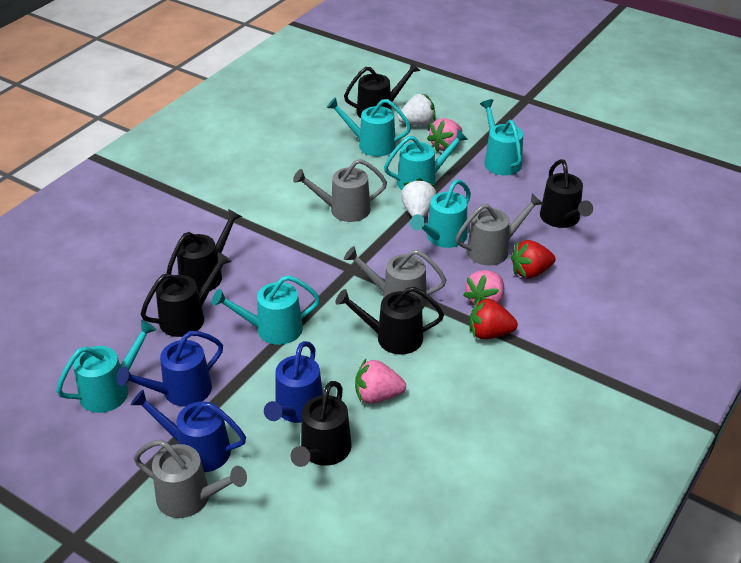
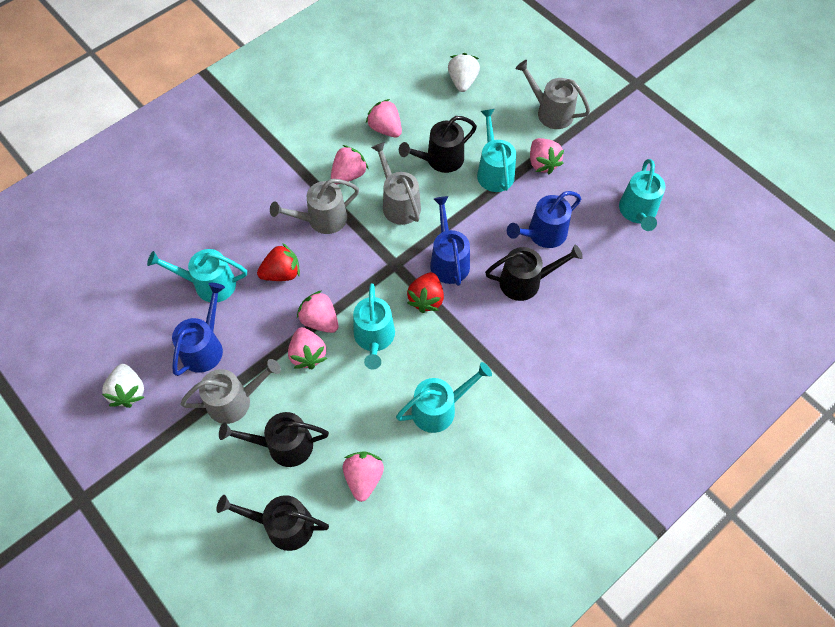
black watering can: [141,252,232,337] [166,209,242,293] [290,381,351,467] [335,287,444,355] [344,62,420,118] [540,159,593,228] = 6 -> [216,495,329,551] [219,412,329,467] [399,116,477,173] [485,245,583,301] = 4
pink strawberry: [355,359,406,404] [427,118,462,152] [464,270,504,305] = 3 -> [288,327,327,369] [297,290,338,333] [331,145,369,185] [343,451,384,502] [366,99,402,137] [530,138,564,174] = 6
turquoise watering can: [56,320,157,413] [212,275,320,345] [327,97,411,156] [384,129,468,190] [410,179,471,248] [480,99,523,175] = 6 -> [147,249,247,302] [353,283,395,369] [396,362,492,433] [477,109,516,192] [619,159,665,231] = 5

